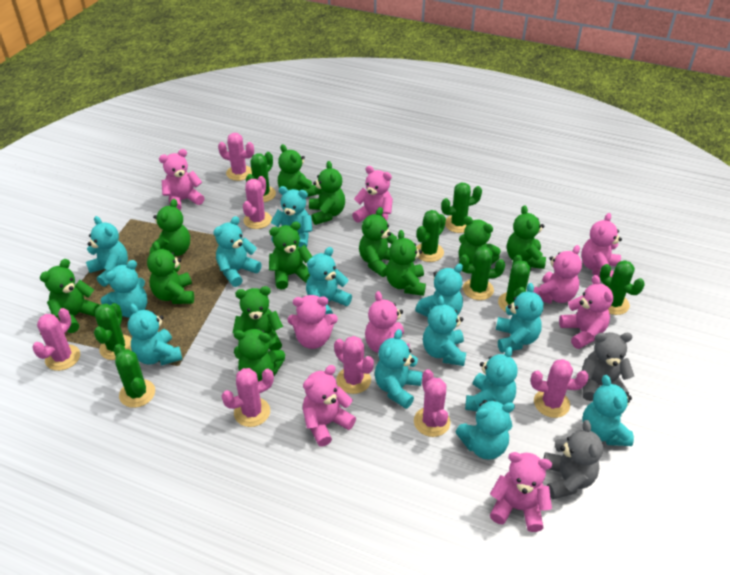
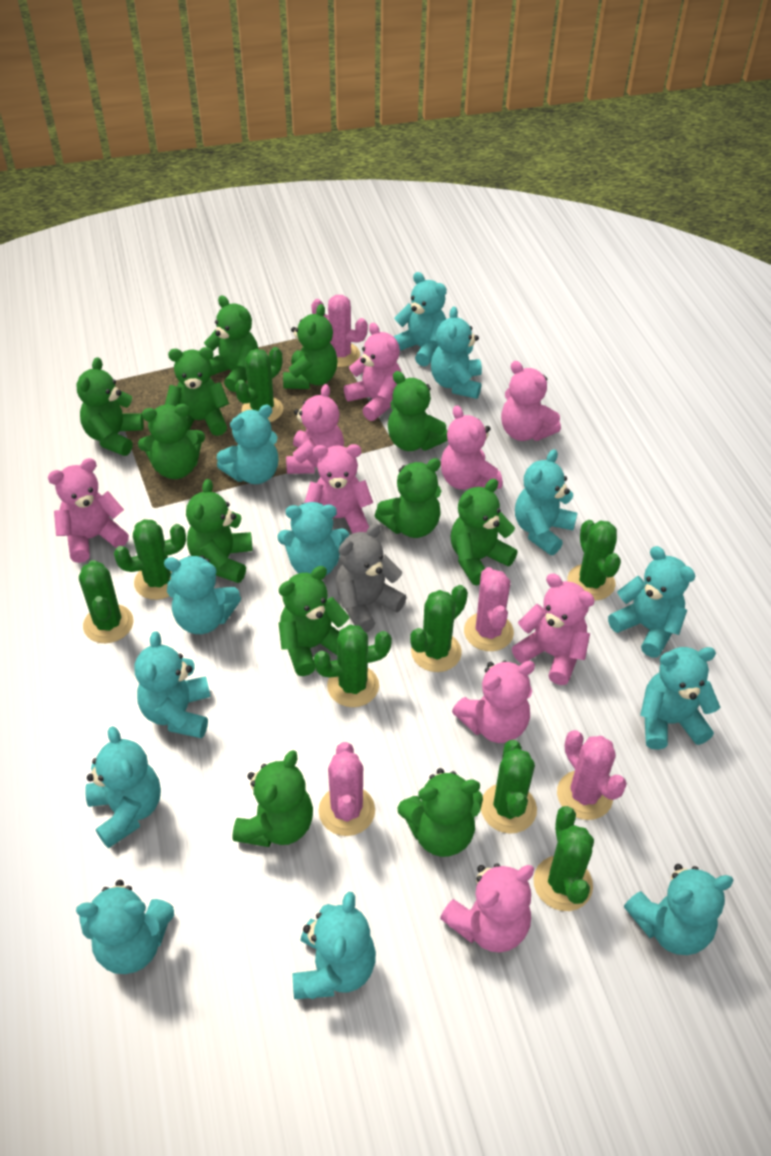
grey teddy bear: [543,420,603,499] [582,332,634,401] = 2 -> [336,524,407,632] = 1
pink cactus: [32,308,80,371] [218,133,254,181] [221,368,274,427] [243,176,272,229] [334,336,374,394] [414,369,450,437] [531,359,589,418] = 7 -> [311,295,368,367] [318,742,375,836] [464,567,514,651] [557,730,627,820] = 4

